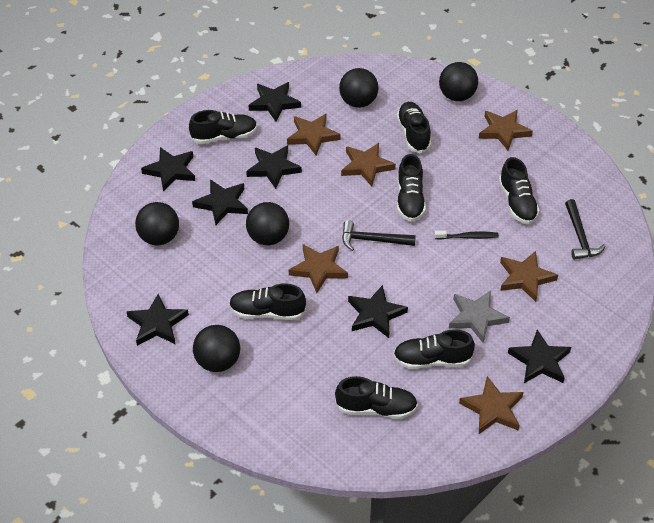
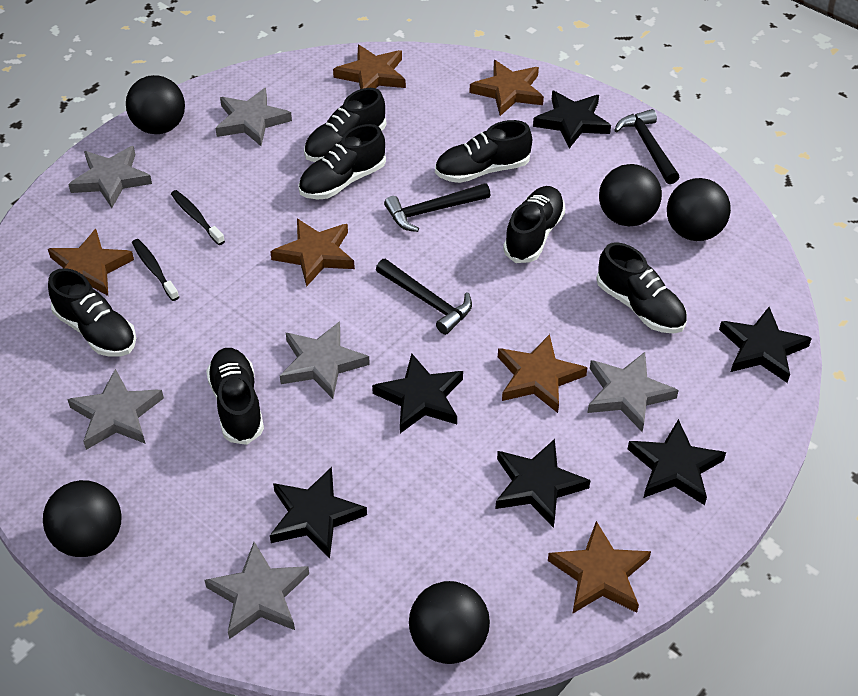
black hammer: [342,220,416,251] [565,199,605,260] = 2 -> [376,259,472,335] [384,183,490,232] [614,109,679,184] = 3
black star: [127,294,189,346] [141,147,195,192] [192,179,248,225] [246,145,302,189] [249,82,301,122] [348,285,408,338] [508,330,571,383] = 7 -> [270,467,367,559] [372,353,463,433] [495,439,590,528] [533,91,611,148] [628,419,726,505] [719,307,812,383] = 6
black toothbrush: [434,231,499,239] = 1 -> [132,239,179,301] [171,190,225,245] = 2
grey star: [449,291,510,343] = 1 -> [67,369,164,450] [68,146,152,208] [204,542,309,639] [215,88,292,146] [280,321,370,399] [588,352,679,432] = 6

